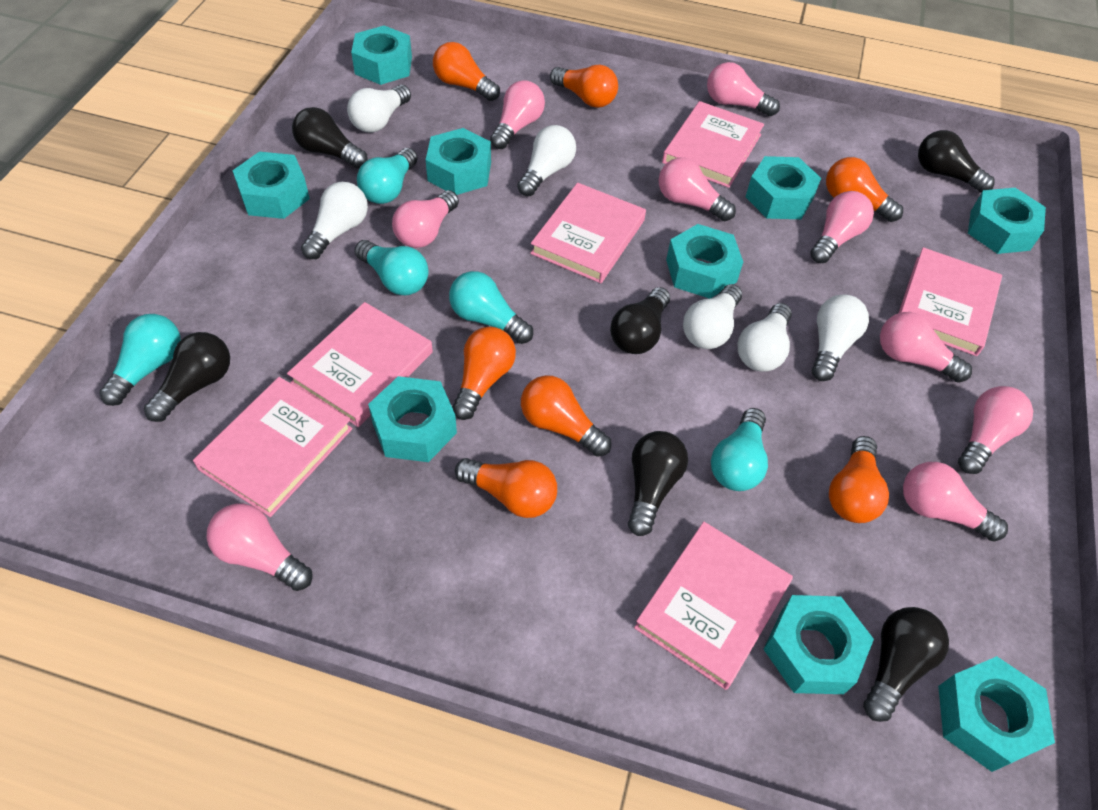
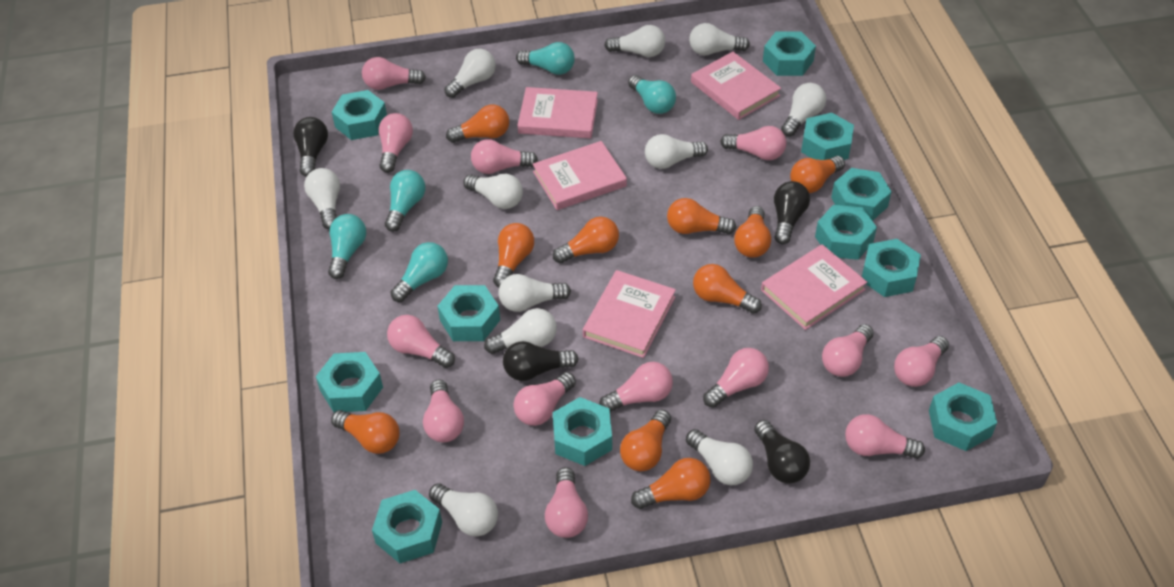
black light bulb: [144,332,230,422] [292,107,368,168] [610,287,670,354] [628,431,688,536] [863,607,949,722] [918,130,995,193] = 6 -> [293,117,328,177] [503,341,579,381] [754,420,810,484] [774,181,810,244] = 4
orange light bulb: [433,42,500,101] [452,327,516,420] [455,458,557,518] [521,375,611,457] [550,65,618,108] [826,157,903,222] [829,436,889,523] = 7 -> [331,410,399,454] [446,105,509,143] [493,223,534,287] [553,217,619,263] [620,410,671,471] [631,458,710,509] [667,198,736,234] [693,264,762,314] [734,206,771,258] [790,156,845,193] = 10
pink book: [193,377,353,517] [287,302,433,427] [530,183,646,283] [634,522,793,690] [662,101,764,188] [899,247,1002,356] = 6 -> [518,87,598,138] [533,141,627,210] [583,270,676,358] [691,52,781,120] [761,244,867,330] = 5
pink light bulb: [207,504,312,591] [392,190,459,248] [490,80,545,149] [659,157,736,221] [707,62,780,116] [810,191,874,263] [880,312,972,383] [903,462,1008,542] [958,386,1033,474] = 9 -> [362,57,426,90] [379,113,413,173] [387,315,455,368] [423,379,464,442] [471,139,538,174] [514,372,576,426] [545,467,588,538] [599,362,673,412] [703,348,769,408] [720,126,787,160] [822,324,874,377] [845,414,925,459] [894,336,949,387] = 13
turquoise nut: [232,152,310,219] [351,26,412,85] [368,376,457,462] [426,128,491,195] [666,224,743,299] [745,156,821,219] [764,595,874,694] [938,656,1055,772] [968,188,1046,254] = 9 -> [316,352,383,413] [332,90,387,140] [372,490,442,563] [438,285,500,341] [553,397,612,466] [763,32,816,76] [801,113,854,160] [815,205,877,260] [831,168,892,221] [862,239,921,297] [929,383,997,451] = 11
white light bulb: [301,182,368,259] [347,85,411,132] [517,125,576,196] [683,284,742,349] [738,303,792,372] [812,295,869,381] = 6 -> [304,168,340,230] [429,483,498,537] [444,49,496,98] [463,174,523,209] [484,308,557,354] [498,274,571,312] [604,25,665,57] [645,134,708,169] [686,429,753,485] [689,23,750,56] [781,83,826,137] = 11

